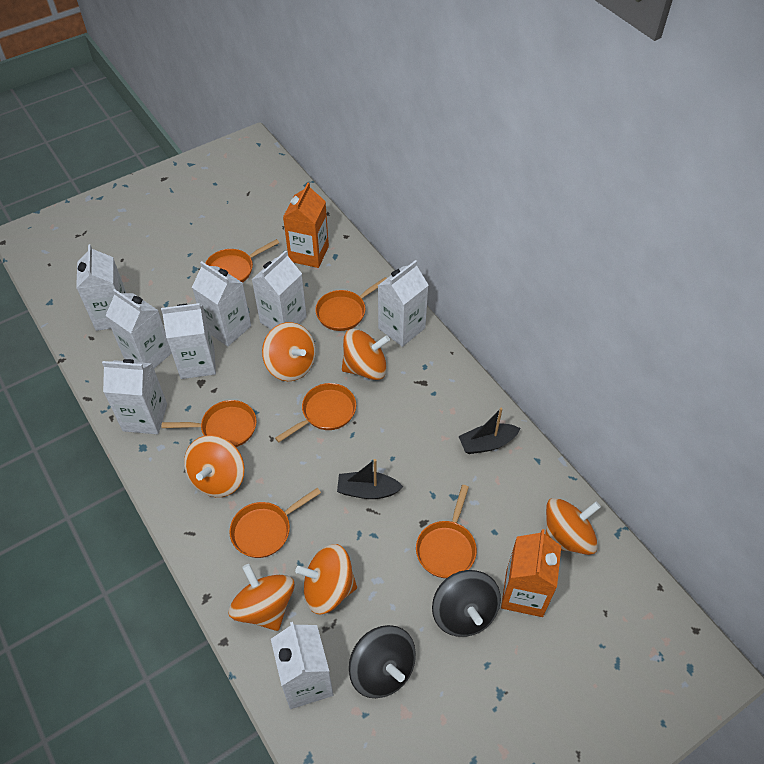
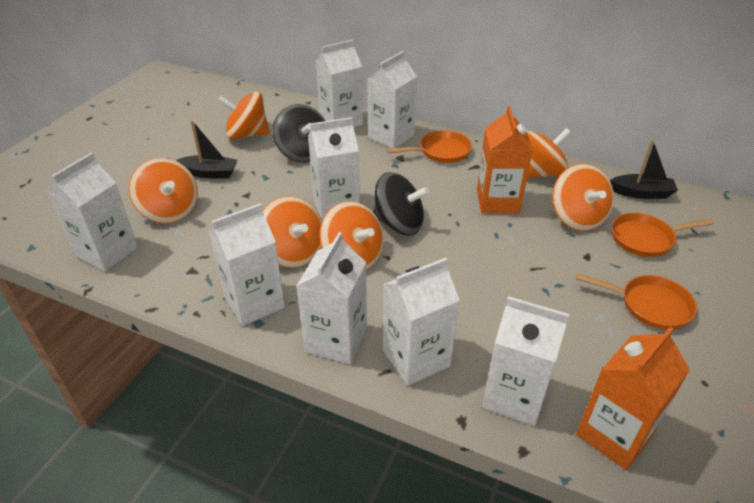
orange pan: [162,400,257,447] [205,239,279,283] [229,488,321,558] [275,383,356,442] [315,277,387,331] [416,485,477,578] = 6 -> [387,130,472,163] [576,273,697,330] [611,213,715,257] = 3

